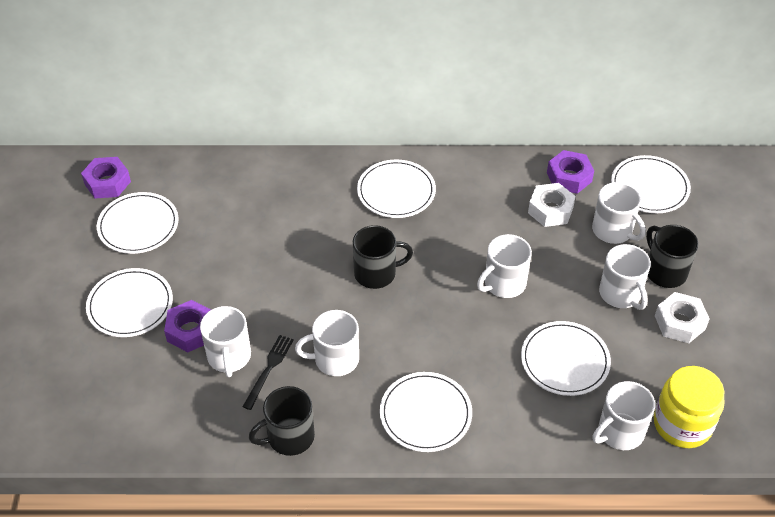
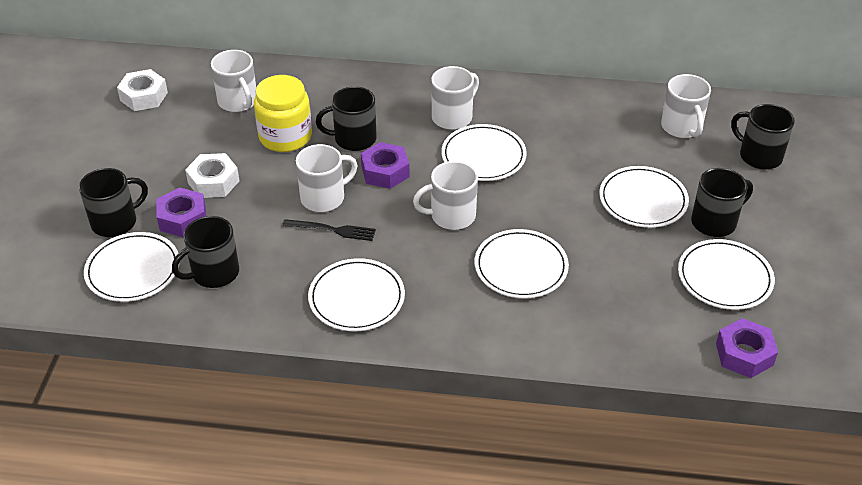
black mug: [249,386,315,456] [353,225,413,289] [646,225,698,288] = 3 -> [79,168,148,237] [172,216,239,288] [316,86,377,151] [691,168,753,237] [731,104,795,170] = 5
white mug: [200,306,251,377] [295,310,359,376] [477,234,532,298] [592,182,646,244] [592,381,655,450] [599,244,651,310] = 6 -> [211,50,256,112] [296,144,358,212] [413,161,478,230] [431,66,479,130] [661,74,711,138] = 5

